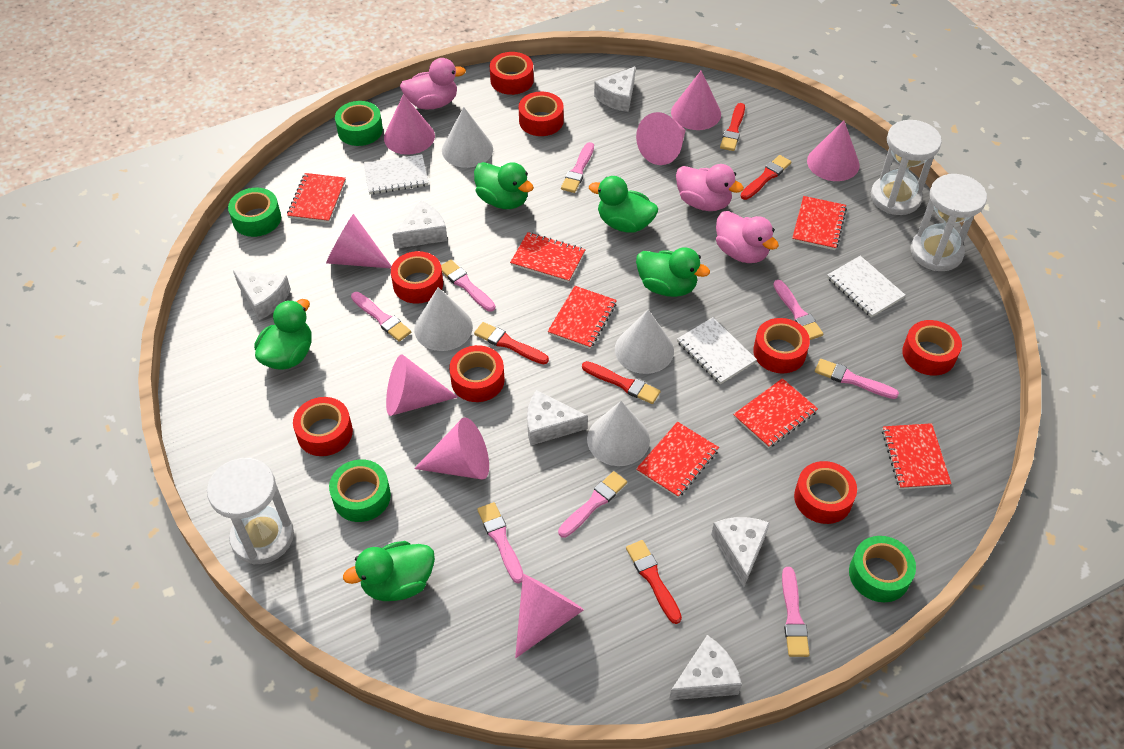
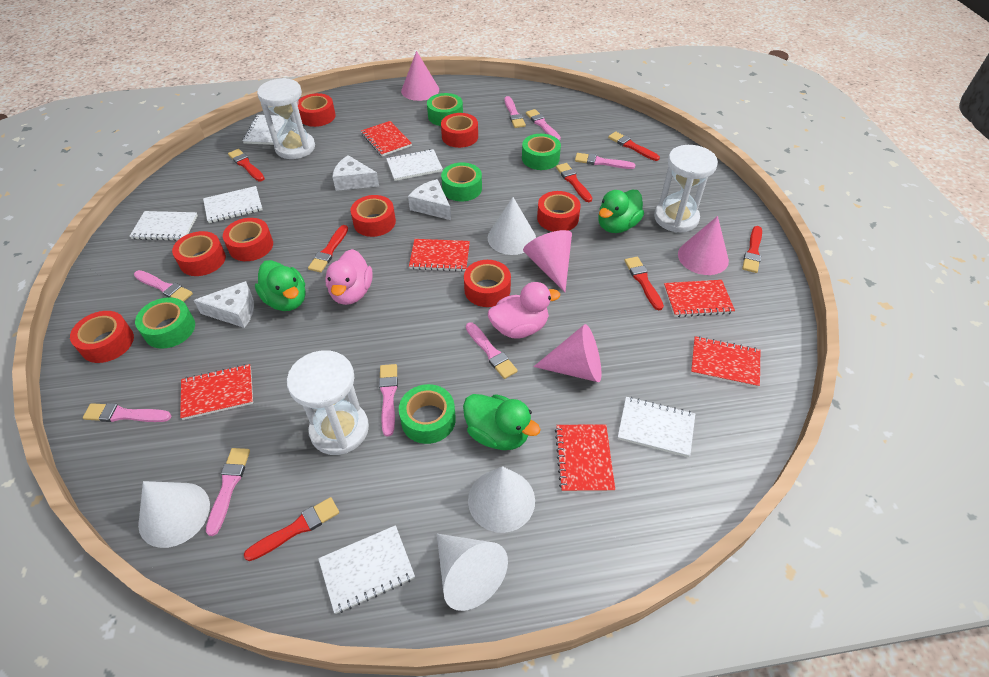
green duck: [254,299,312,370] [343,541,435,601] [474,162,534,209] [589,176,658,233] [636,247,710,297] = 5 -> [255,260,305,311] [463,394,541,450] [598,190,644,233] = 3
green tape: [228,188,281,237] [329,459,391,522] [335,101,383,146] [849,536,916,602] = 4 -> [135,297,195,349] [399,384,456,444] [427,93,463,126] [441,162,482,202] [522,134,561,170] = 5
pink cone: [326,214,392,268] [384,94,435,155] [386,355,458,416] [414,417,489,480] [515,574,584,658] [636,112,686,165] [671,71,721,130] [807,120,860,181] = 8 -> [401,51,439,101] [523,230,572,292] [533,324,601,382] [678,216,729,275] = 4
pink duck: [400,58,466,110] [676,164,744,211] [716,211,779,263] = 3 -> [325,249,373,305] [488,282,560,339] = 2
red brush: [474,322,549,364] [582,361,660,404] [626,540,682,624] [720,103,745,151] [741,155,791,200] = 5 -> [228,149,265,181] [244,497,339,561] [308,225,348,273] [556,163,592,202] [608,131,660,161] [624,257,664,310] [742,226,762,273] = 7
red notebook: [287,173,346,223] [510,232,586,283] [547,286,617,349] [636,422,719,498] [733,378,818,448] [792,196,847,250] [882,423,951,489] = 7 -> [180,364,253,420] [361,121,412,156] [409,239,470,272] [555,424,615,492] [664,280,735,317] [691,336,760,388] = 6
white cheese: [233,270,291,320] [392,201,448,249] [527,390,588,446] [594,66,635,112] [669,635,742,700] [711,517,769,587] = 6 -> [193,281,254,328] [332,155,379,191] [408,179,451,220] = 3
white notebook: [364,154,429,194] [677,317,757,384] [827,256,905,317] = 3 -> [129,211,198,241] [203,186,262,223] [243,115,285,145] [318,525,415,614] [386,149,443,181] [618,397,695,457] = 6

